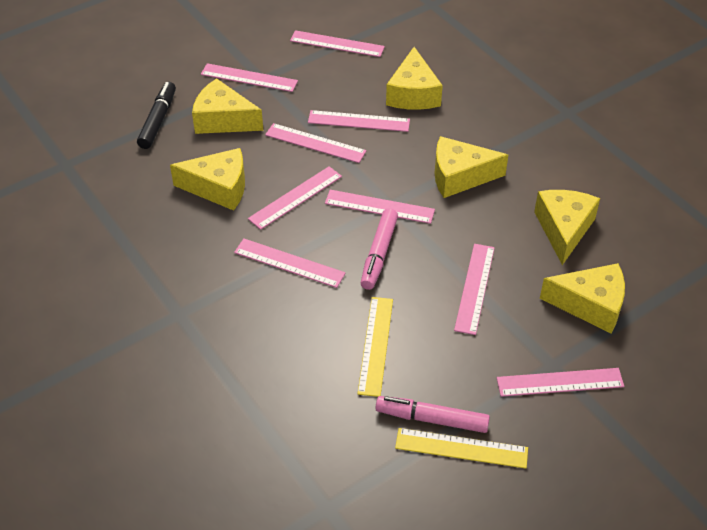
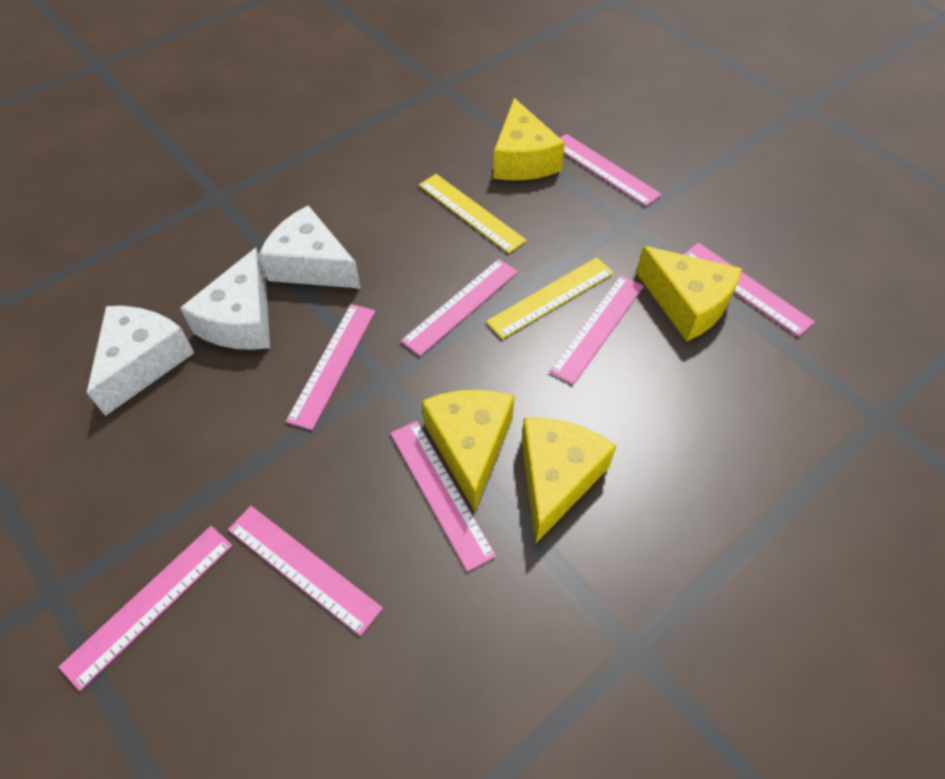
black marker: [137,82,176,149] = 1 -> none = 0
pink marker: [360,208,398,290] [375,396,490,433] = 2 -> none = 0
pink ruler: [201,63,298,92] [234,239,346,288] [248,166,342,230] [265,123,366,163] [290,30,385,57] [308,110,410,132] [325,190,435,224] [454,244,495,335] [497,368,624,397] = 9 -> [59,526,232,691] [228,506,383,636] [286,304,375,430] [390,421,496,572] [401,259,518,356] [549,275,644,384] [560,134,662,206] [683,243,815,337] = 8
white cheese: none = 0 -> [87,306,194,416] [180,248,270,350] [259,205,361,289] = 3
yellow cheese: [170,148,245,211] [192,78,263,134] [386,47,443,110] [435,136,508,198] [534,190,600,265] [540,263,625,334] = 6 -> [422,390,514,512] [493,98,565,180] [521,418,616,544] [636,246,742,341] = 4

